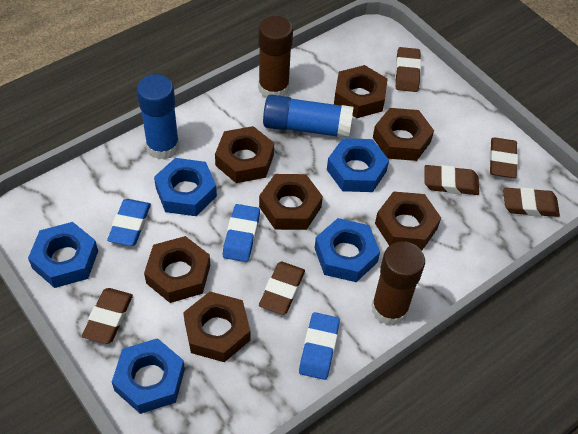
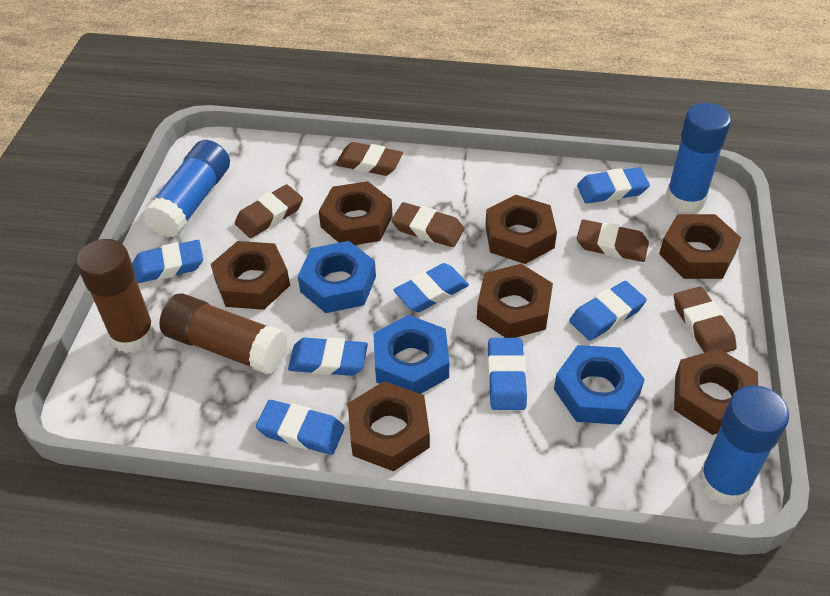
blue eraser: [107,199,151,246] [223,204,260,262] [299,312,340,380] = 3 -> [132,240,203,284] [256,400,345,455] [288,337,368,376] [393,263,469,312] [488,338,527,410] [569,281,647,341] [577,167,650,203] = 7
blue glue stick: [137,74,179,160] [263,95,353,138] = 2 -> [143,140,230,237] [666,103,731,213] [698,385,789,505] = 3
blue nut: [28,222,98,288] [112,338,185,414] [154,158,217,216] [315,218,380,282] [327,138,389,192] = 5 -> [298,241,376,313] [373,315,449,394] [554,345,645,425] = 3
brown eraser: [82,288,133,344] [259,262,305,315] [395,47,421,92] [424,165,479,195] [490,137,518,178] [503,187,560,217] = 6 -> [235,184,303,238] [336,142,403,176] [391,202,464,247] [577,220,649,262] [674,286,737,353] = 5

